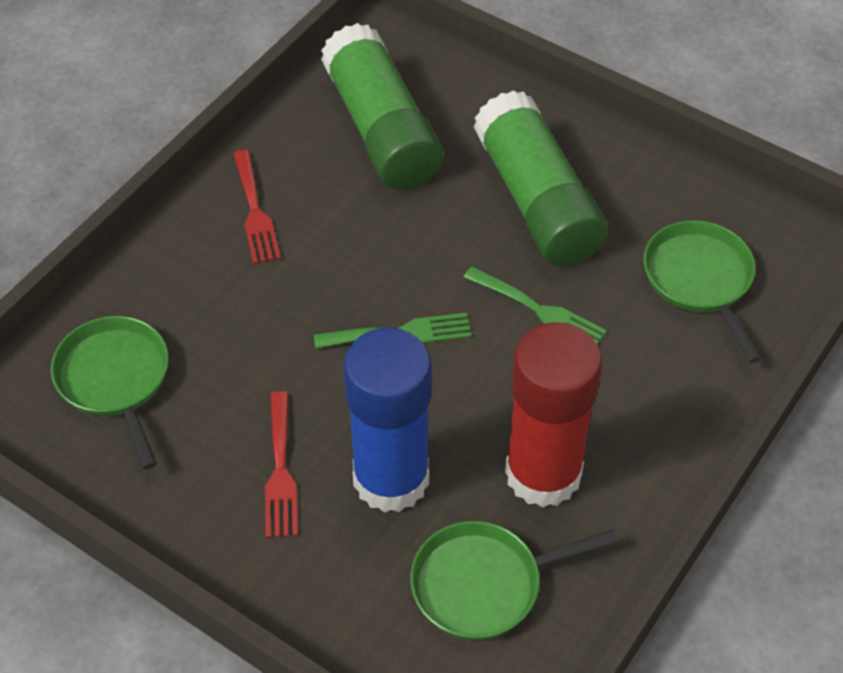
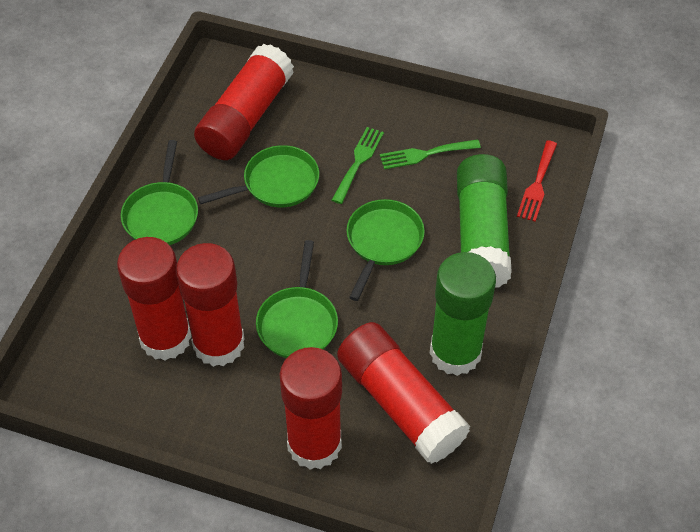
blue glue stick: [343,327,432,513] = 1 -> none = 0
green pan: [51,316,169,470] [410,521,618,640] [643,220,762,363] = 3 -> [121,140,198,245] [198,145,319,207] [256,240,338,358] [346,199,425,301] = 4
red fork: [233,150,281,264] [265,391,298,538] = 2 -> [517,140,557,222] = 1
red glue stick: [505,322,602,508] = 1 -> [117,237,192,361] [176,243,244,367] [194,44,294,160] [279,347,342,470] [337,322,470,464] = 5

